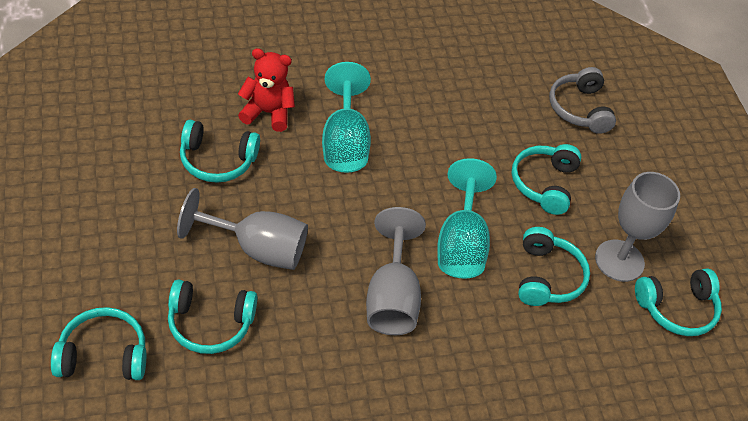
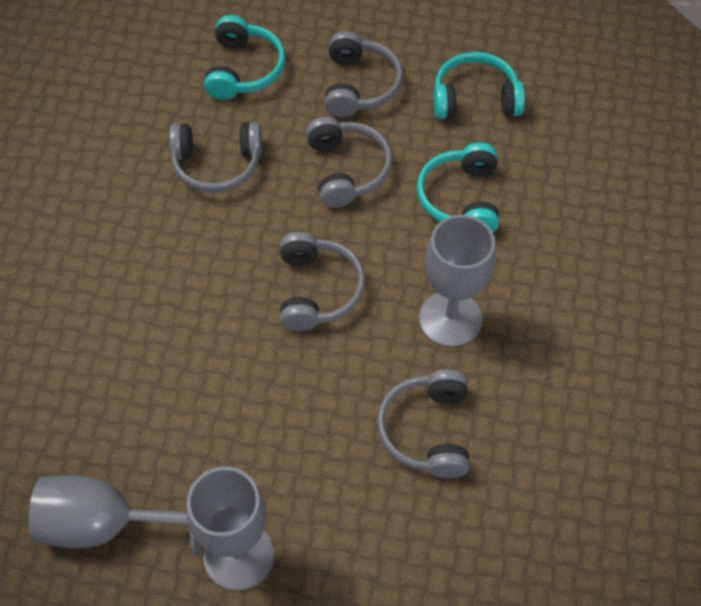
grey headphones: [549,67,616,134] = 1 -> [169,122,262,193] [280,232,365,331] [306,117,392,208] [324,31,403,117] [377,369,469,478] = 5
red teddy bear: [238,48,295,132] = 1 -> none = 0
turquoise goblet: [322,62,371,173] [437,158,497,279] = 2 -> none = 0
turquoise headphones: [51,307,146,380] [168,279,258,354] [180,120,260,183] [511,144,581,215] [518,227,590,306] [635,268,722,336] = 6 -> [204,15,285,100] [417,143,499,232] [434,52,525,119] = 3

